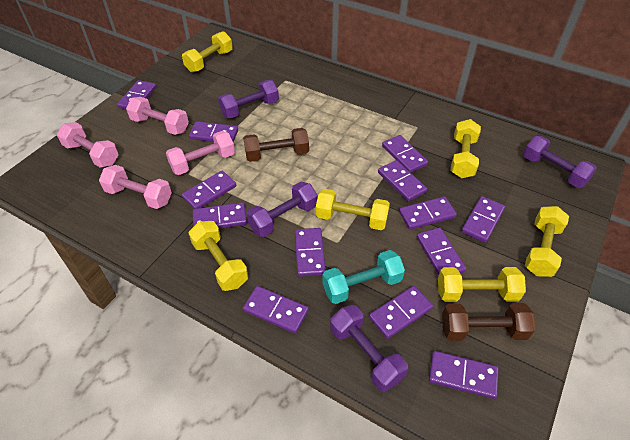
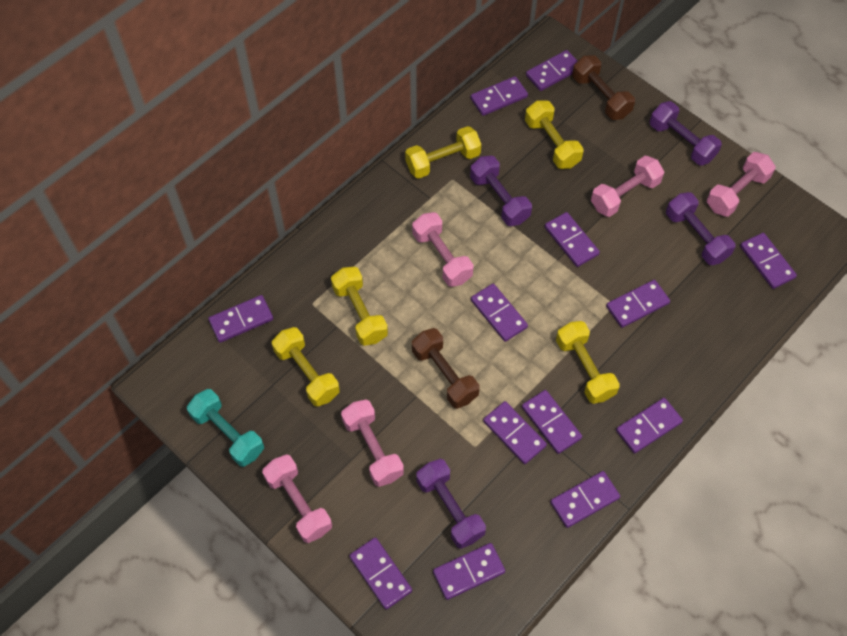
pink dumbbell: [57,122,119,168] [99,165,172,209] [126,97,189,135] [166,131,235,175] = 4 -> [262,454,332,543] [341,399,404,487] [412,212,474,287] [591,156,664,217] [707,152,776,217] = 5
yellow dumbbell: [182,31,233,72] [189,221,248,291] [316,189,390,230] [438,267,526,302] [451,119,481,178] [525,206,569,277] = 6 -> [272,327,340,407] [331,267,388,346] [405,126,481,179] [525,100,584,169] [556,321,620,404] = 5

